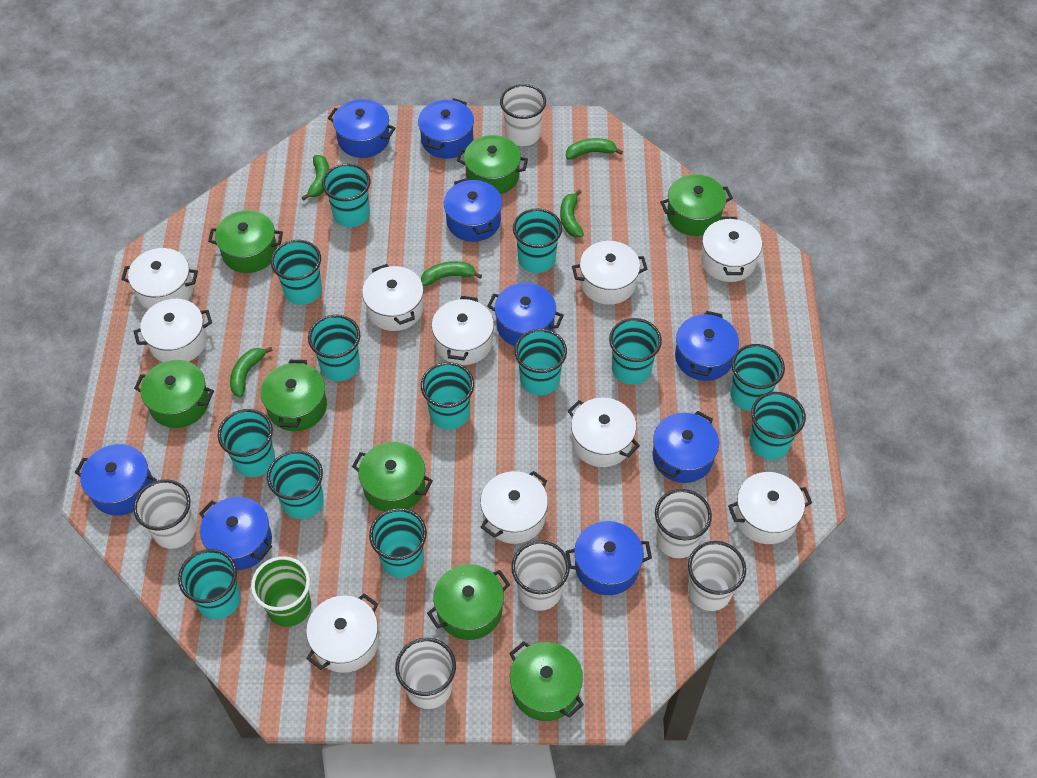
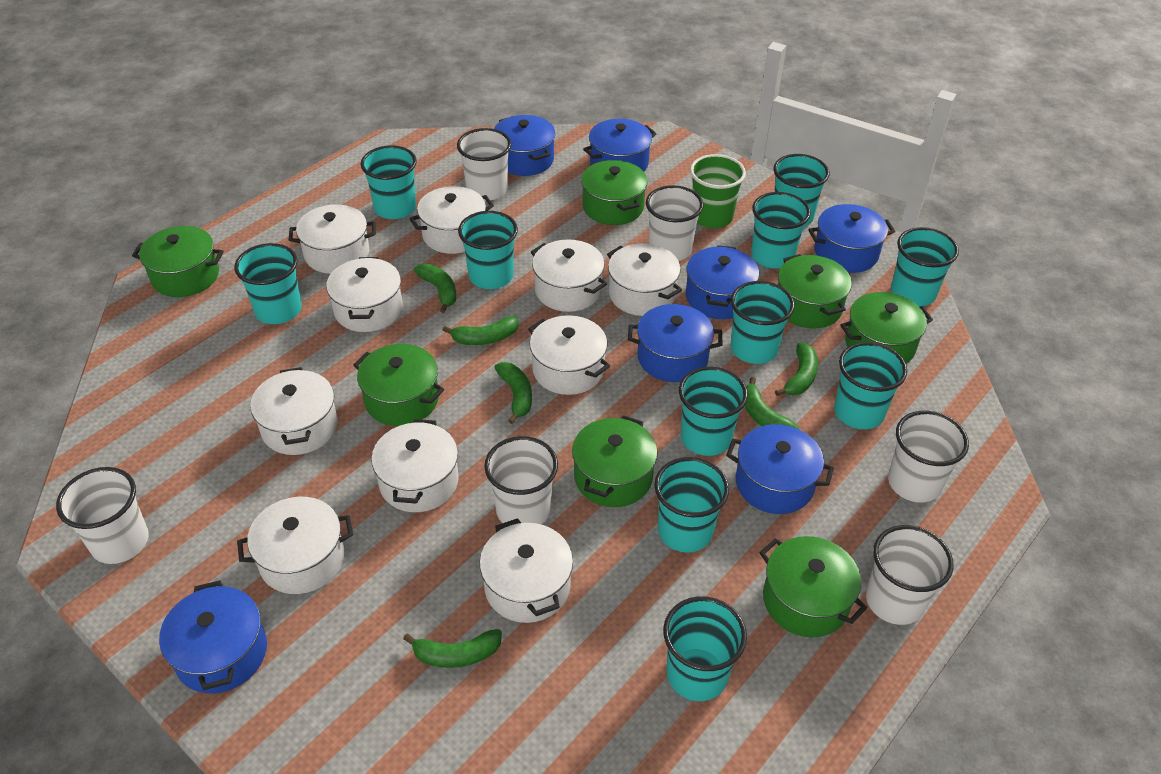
blue pot: [75,444,157,516] [199,497,272,570] [328,99,396,158] [418,98,474,159] [444,178,502,242] [487,283,564,346] [565,521,652,595] [652,411,719,483] [675,311,739,381] = 9 -> [159,580,267,693] [494,115,556,176] [583,119,657,171] [628,304,722,382] [686,245,759,319] [726,424,834,514] [808,204,895,273] = 7
green banana: [230,347,273,397] [301,155,330,200] [421,261,482,286] [560,190,584,237] [566,138,623,160] = 5 -> [403,629,502,668] [414,264,456,313] [443,316,518,345] [494,362,532,424] [744,377,799,429] [775,342,818,396] = 6
green pot: [134,360,214,428] [208,210,283,273] [261,360,327,431] [352,442,433,512] [427,564,510,640] [457,135,528,194] [509,641,584,721] [660,174,733,236] = 8 -> [132,226,224,297] [353,344,444,426] [572,415,658,507] [581,160,648,225] [760,536,867,637] [778,254,852,329] [840,292,933,364] = 7
turquoise cup: [178,549,241,619] [218,409,275,477] [267,450,324,519] [271,240,322,305] [308,315,360,381] [322,164,371,227] [369,508,427,578] [421,362,474,429] [513,208,562,273] [514,329,567,395] [609,318,662,385] [730,344,785,411] [749,392,806,460] = 13 -> [234,243,302,324] [361,145,417,219] [458,211,518,289] [654,457,729,553] [663,596,747,701] [679,367,748,456] [730,281,795,364] [751,192,811,269] [773,154,830,226] [834,342,907,429] [891,227,959,306] = 11

